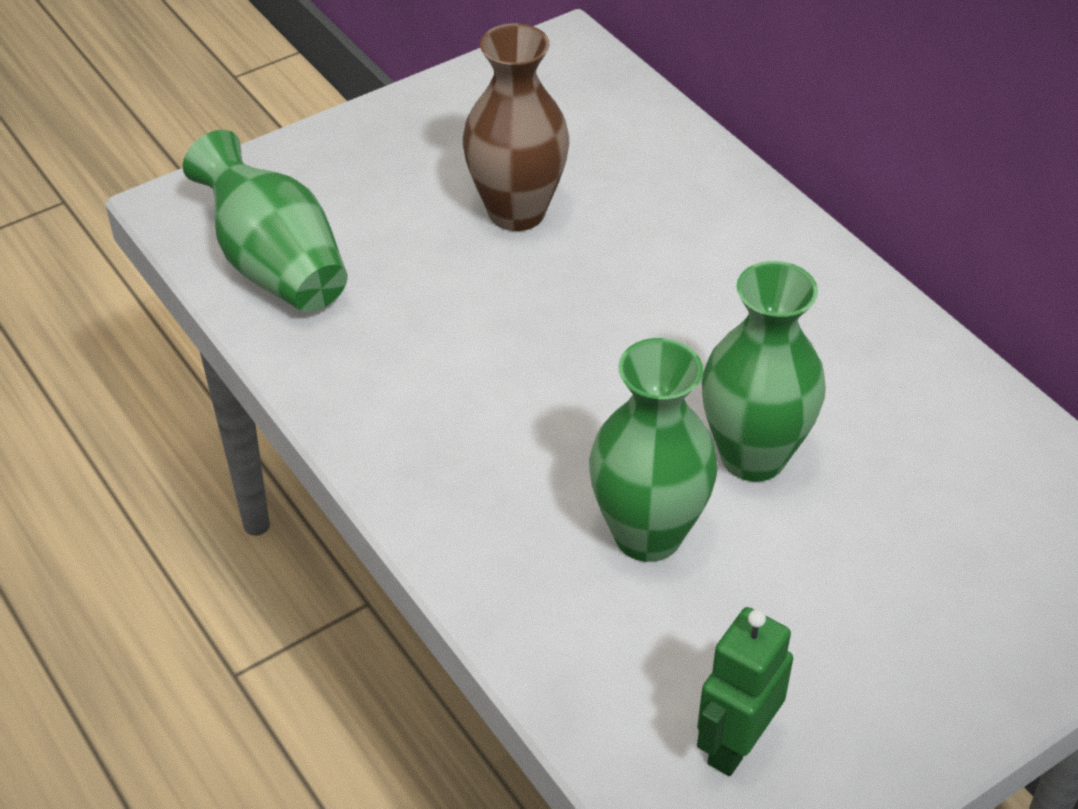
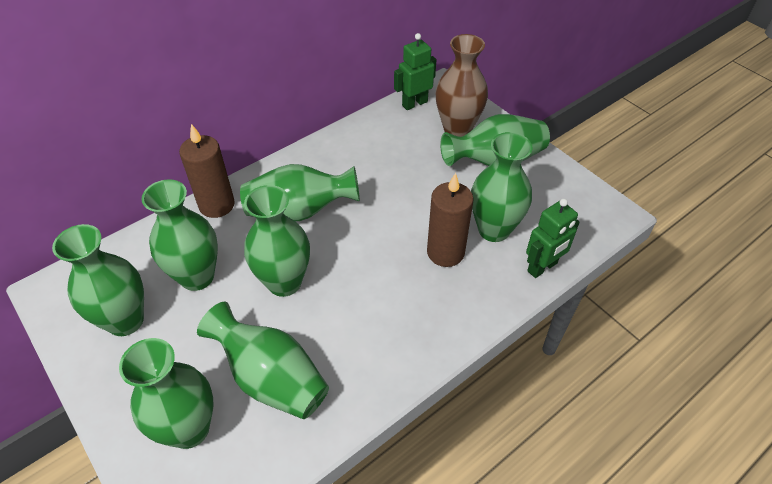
brown candle: none = 0 -> [179,124,235,218] [427,173,474,267] = 2
green robot: [697,607,793,776] = 1 -> [394,33,437,110] [526,199,580,278] = 2
green vase: [183,130,348,312] [589,338,718,562] [702,261,826,482] = 3 -> [52,224,144,336] [119,338,214,449] [141,179,218,291] [197,302,329,419] [240,164,360,221] [244,185,310,297] [440,114,550,166] [471,132,532,242] = 8

